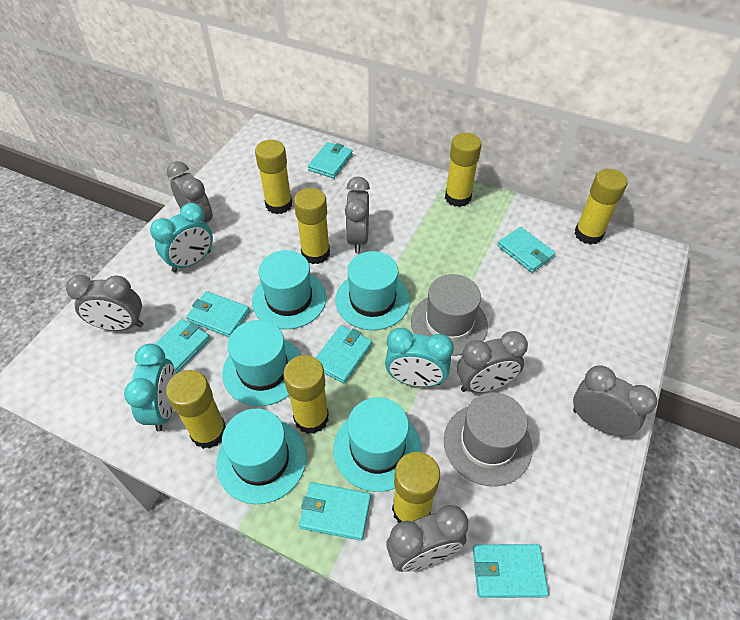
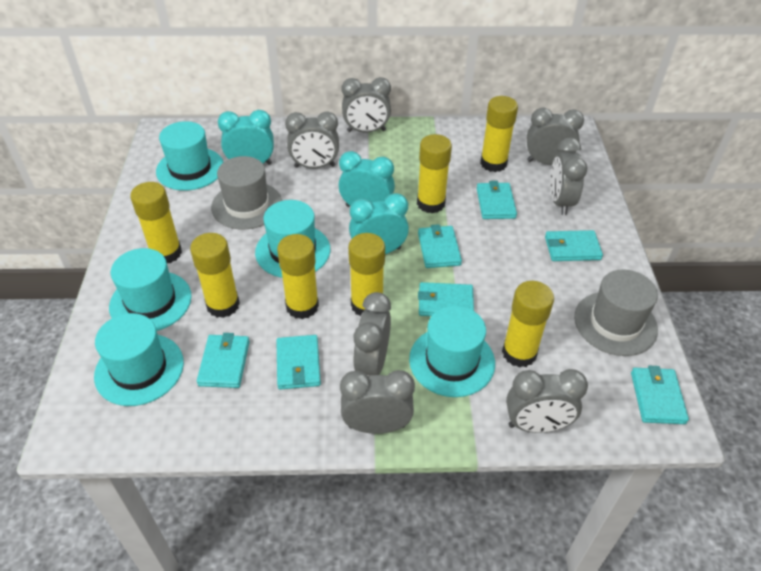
grey clock: [66,275,143,331] [167,161,213,224] [345,177,370,253] [386,505,468,572] [457,331,528,393] [573,365,657,437] = 6 -> [285,112,339,168] [340,370,415,434] [341,77,391,133] [353,292,391,376] [506,369,588,433] [527,108,584,165] [550,137,587,215] = 7

